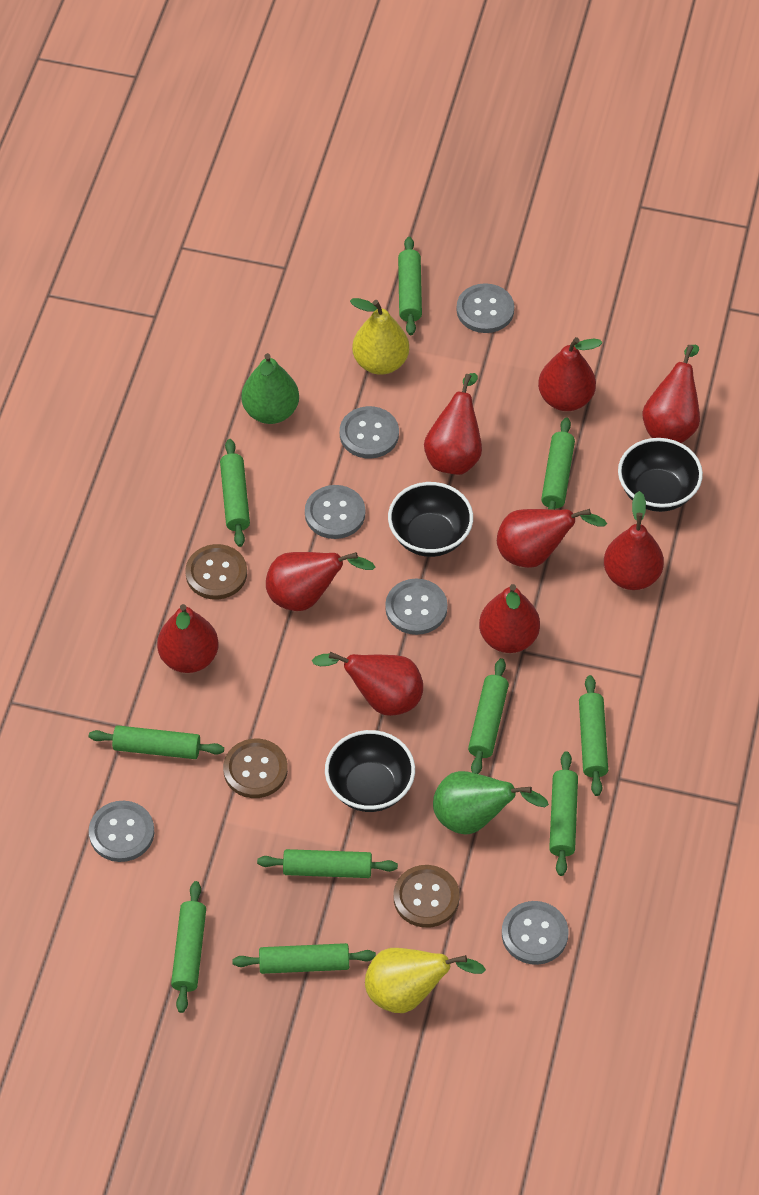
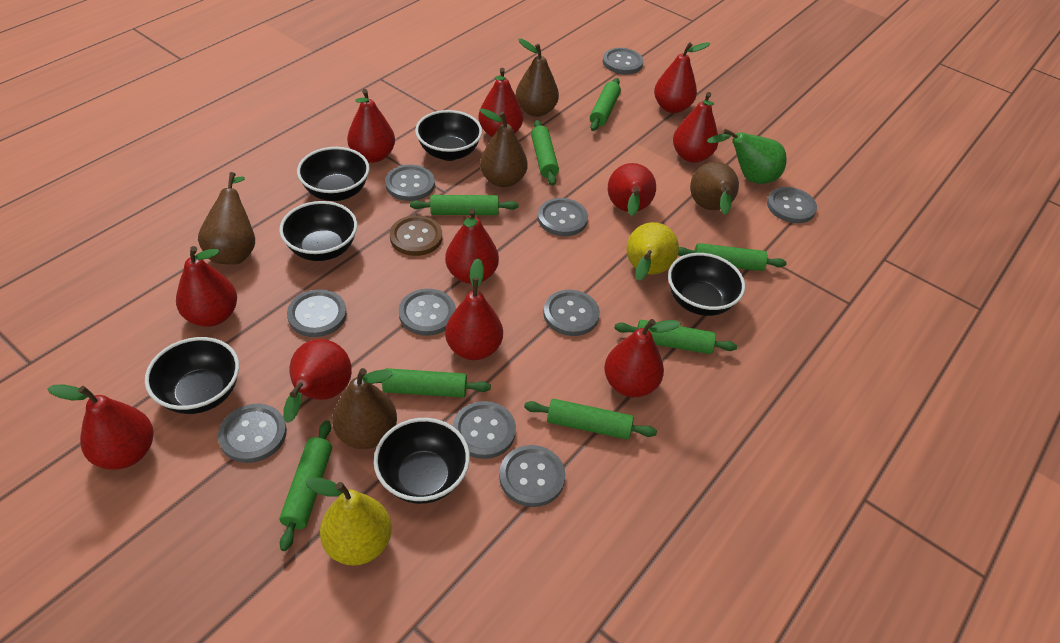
black bowl: [325,730,415,812] [388,482,473,557] [618,438,703,512] = 3 -> [145,337,239,414] [279,201,358,261] [297,147,370,201] [374,418,470,504] [415,110,482,161] [668,253,745,316] = 6
brown button: [185,544,247,600] [223,739,288,798] [393,865,460,928] = 3 -> [390,215,442,256] = 1
brown pear: none = 0 -> [198,172,255,265] [332,368,397,449] [480,108,527,187] [516,39,559,117] [690,162,739,215] = 5
green pear: [241,353,299,424] [433,771,549,835] = 2 -> [707,129,787,184] = 1
green rolling pin: [89,725,224,759] [171,881,206,1013] [220,439,250,547] [232,943,376,974] [257,849,398,878] [398,237,422,335] [468,658,509,774] [541,417,575,510] [549,751,578,876] [579,675,608,796] = 10 -> [279,420,332,551] [363,368,491,398] [410,195,519,215] [524,399,657,439] [531,120,559,185] [590,78,621,131] [614,320,737,354] [678,243,787,271] = 8
grey button: [89,801,154,862] [305,485,365,539] [340,406,399,458] [385,578,448,635] [456,283,514,333] [502,901,568,965] = 6 -> [218,404,287,463] [287,289,347,337] [385,165,435,201] [399,289,456,336] [453,401,516,459] [499,445,565,507] [538,198,588,236] [543,290,600,336] [603,48,644,74] [767,187,817,223] = 10
red pear: [157,604,219,673] [266,552,375,611] [312,652,423,716] [424,373,482,475] [479,584,540,653] [497,509,607,568] [538,337,602,411] [604,491,664,590] [642,345,700,443] = 9 -> [47,384,154,470] [176,246,237,327] [283,339,352,423] [347,89,395,163] [445,209,499,284] [445,258,503,360] [479,68,523,137] [604,319,681,397] [608,163,656,216] [654,42,710,113] [673,92,718,163] = 11

